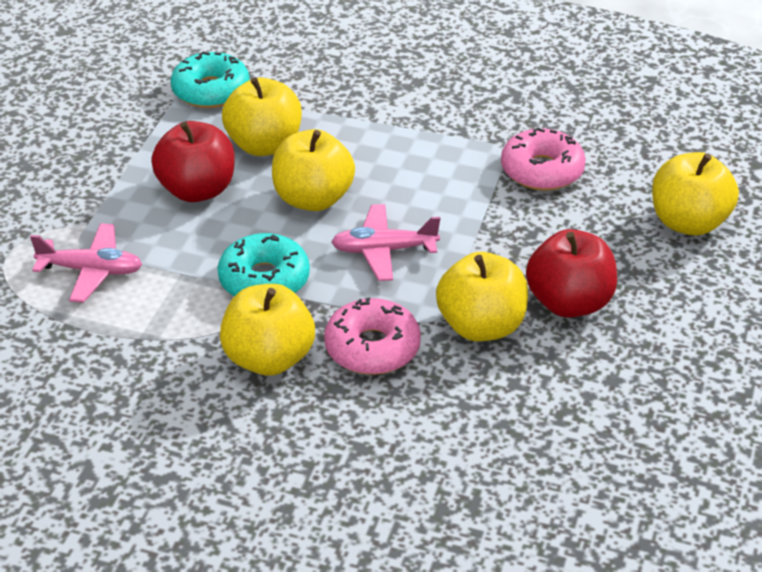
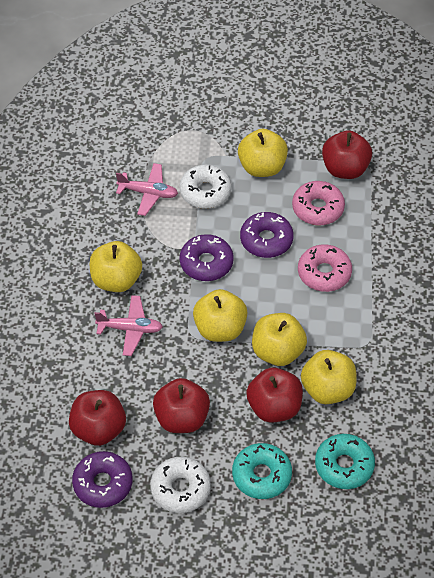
purple donut: none = 0 -> [72,451,133,508] [179,234,234,281] [240,212,294,258] = 3
red apple: [151,121,235,202] [526,229,617,318] = 2 -> [69,390,126,446] [153,378,210,433] [246,368,303,423] [322,130,372,179] = 4
white donut: none = 0 -> [150,457,211,513] [179,165,232,209] = 2

